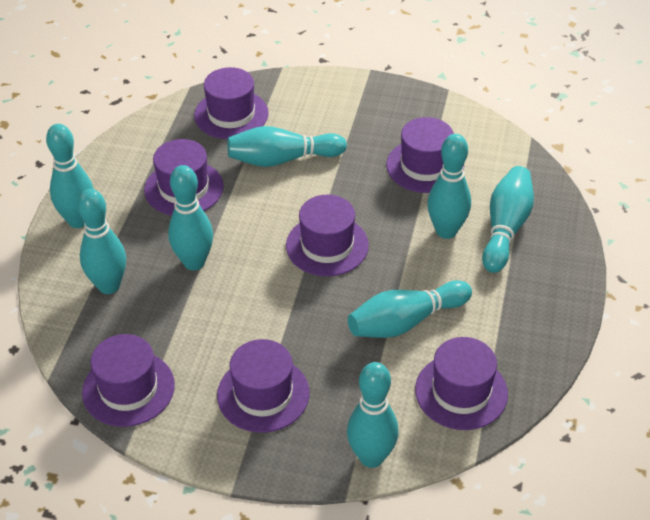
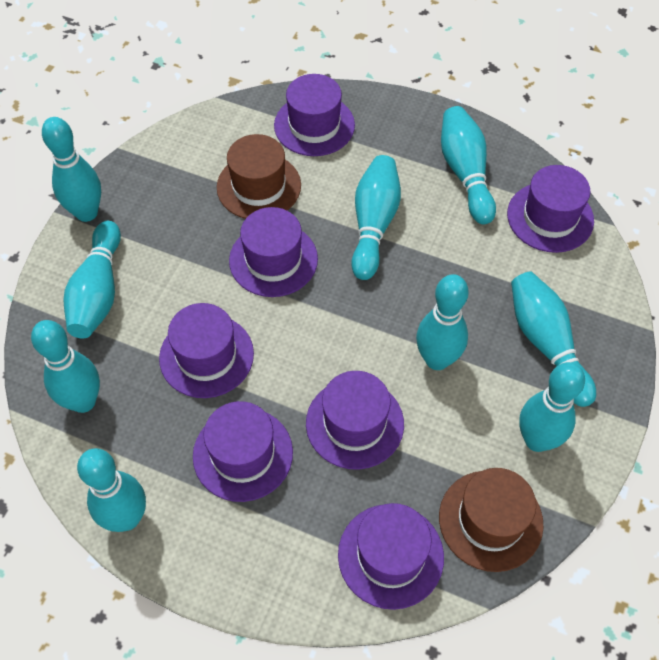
brown hat: none = 0 -> [217,134,301,219] [439,468,543,572] = 2
turquoise bowling pin: [46,124,94,228] [77,189,126,294] [168,165,213,270] [227,126,347,167] [347,362,399,468] [348,280,472,338] [427,134,471,239] [482,166,534,273] = 8 -> [31,320,100,413] [42,117,101,222] [64,221,121,338] [77,448,146,532] [351,155,401,280] [416,274,469,370] [441,106,496,224] [511,272,596,407] [519,362,585,452] = 9

